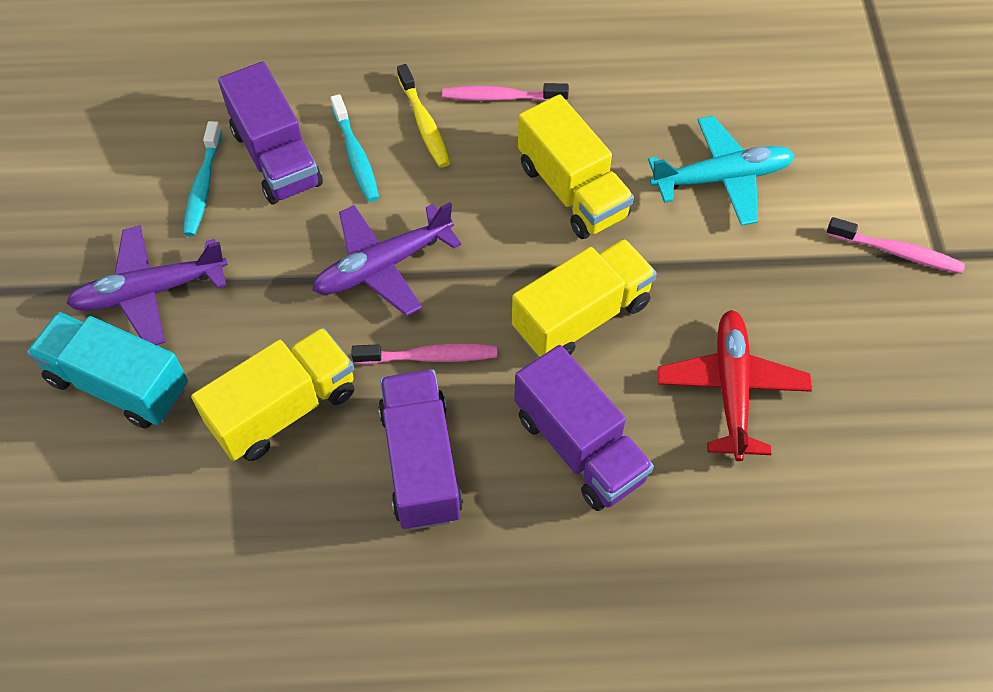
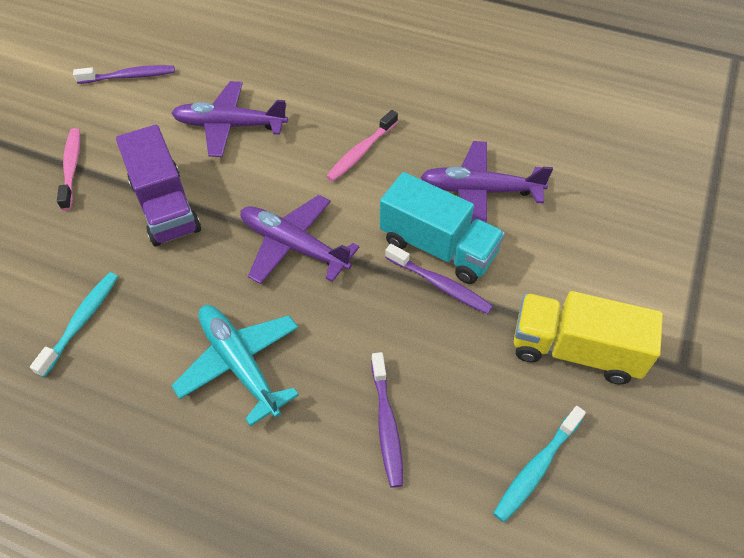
pink toothbrush: [352,344,497,365] [442,83,569,101] [826,217,965,274] = 3 -> [57,128,80,211] [326,110,398,182] = 2
purple plane: [66,225,228,345] [312,202,461,316] = 2 -> [171,81,288,157] [240,195,359,284] [420,141,553,223] = 3
purple toothbrush: none = 0 -> [73,65,175,84] [371,352,403,488] [385,244,493,314] = 3
purple truck: [218,62,323,204] [378,369,463,530] [514,345,654,511] = 3 -> [116,125,201,246] = 1
red plane: [658,310,812,461] = 1 -> none = 0
yellow toothbrush: [397,64,450,168] = 1 -> none = 0
yellow truck: [191,327,355,461] [512,239,657,358] [518,94,634,239] = 3 -> [514,291,663,384] = 1

